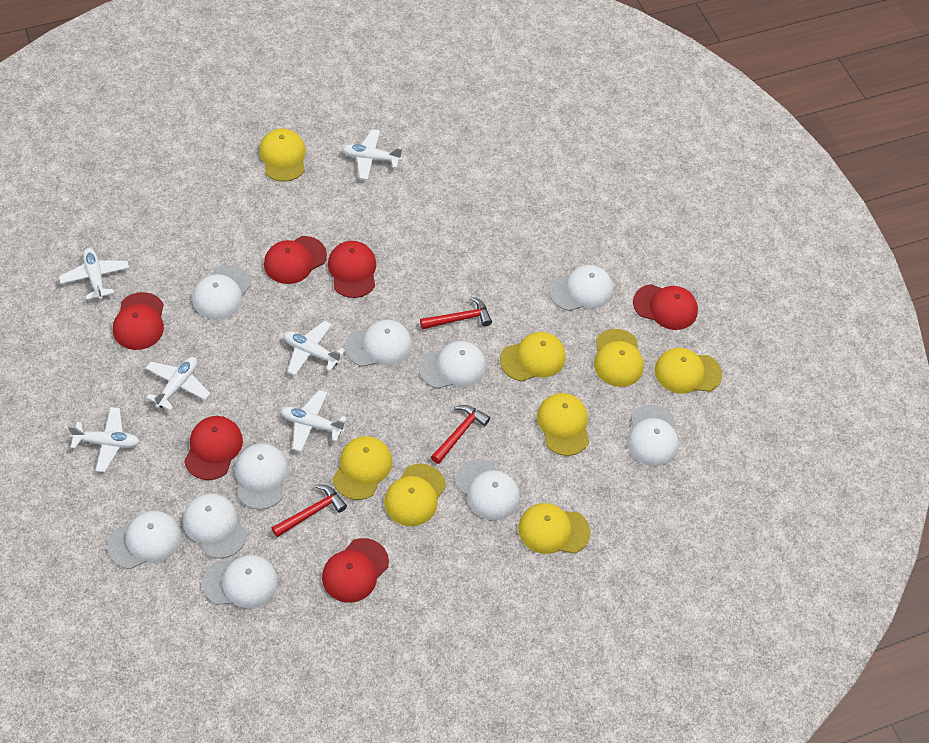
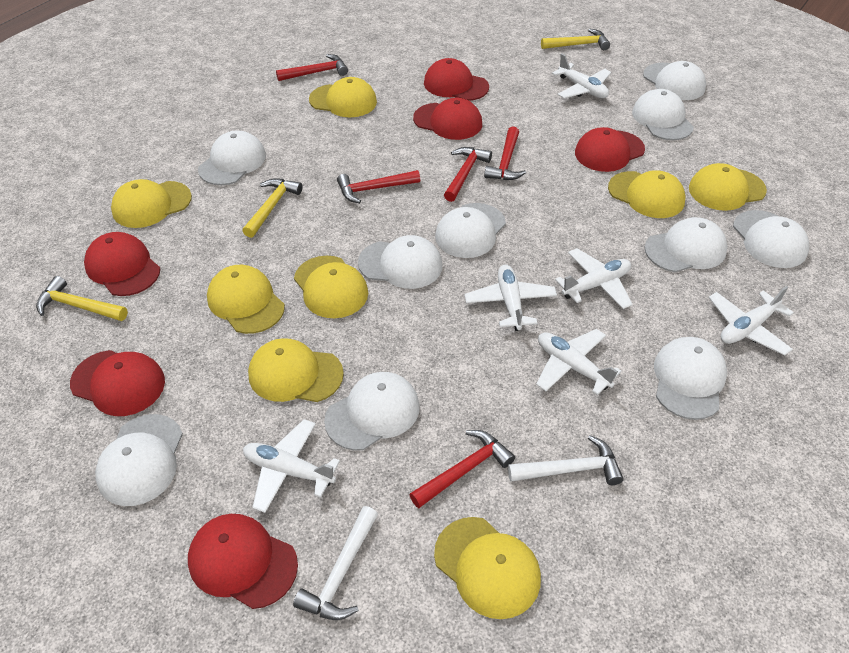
red hammer: [272,485,347,537] [420,297,492,330] [431,405,490,464] = 3 -> [276,54,348,81] [337,170,420,203] [409,430,515,508] [444,147,492,202] [484,127,526,180] = 5
white hammer: none = 0 -> [293,506,378,620] [508,435,624,485] = 2
yellow hammer: none = 0 -> [36,276,128,321] [242,178,303,238] [541,29,610,50] = 3

